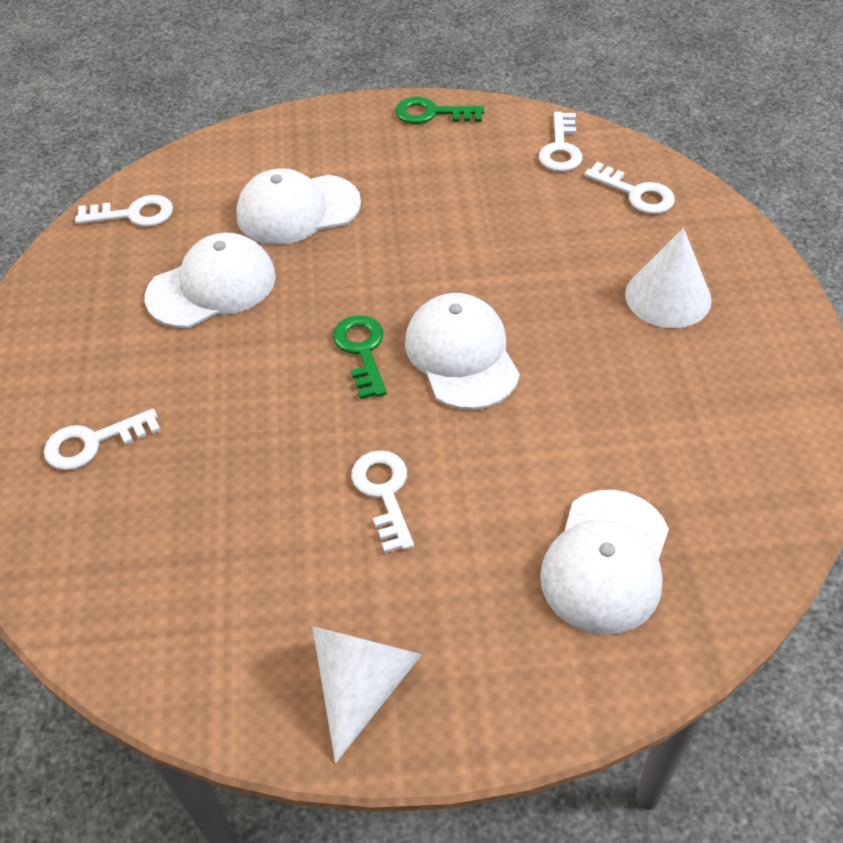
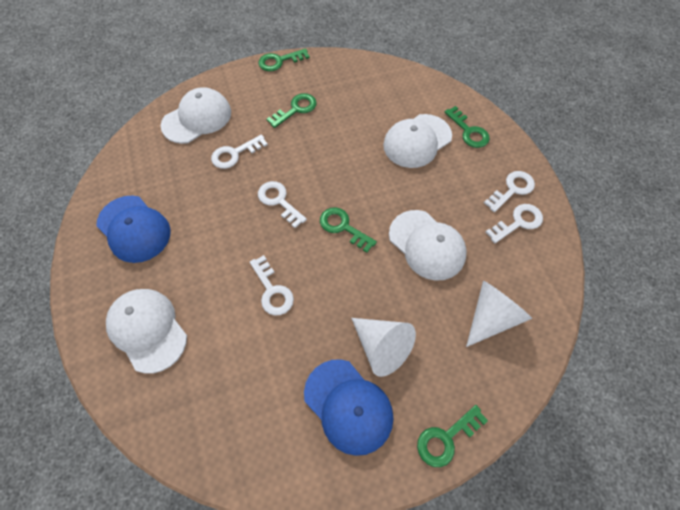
blue cap: none = 0 -> [96,196,171,263] [304,359,394,456] = 2
green key: [333,315,387,399] [395,97,484,124] = 2 -> [258,48,310,71] [266,93,317,128] [320,207,377,253] [417,405,488,467] [445,106,490,148] = 5

